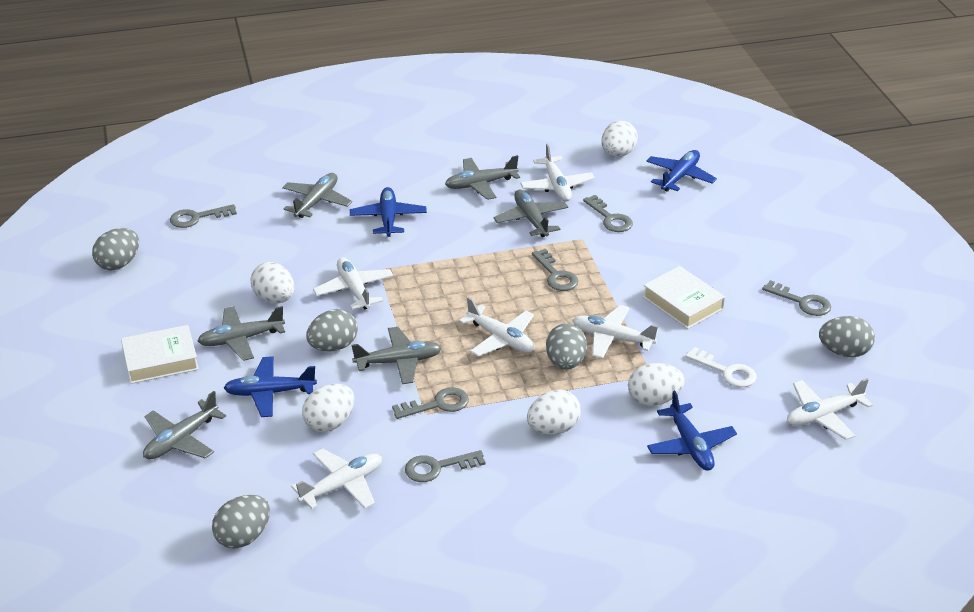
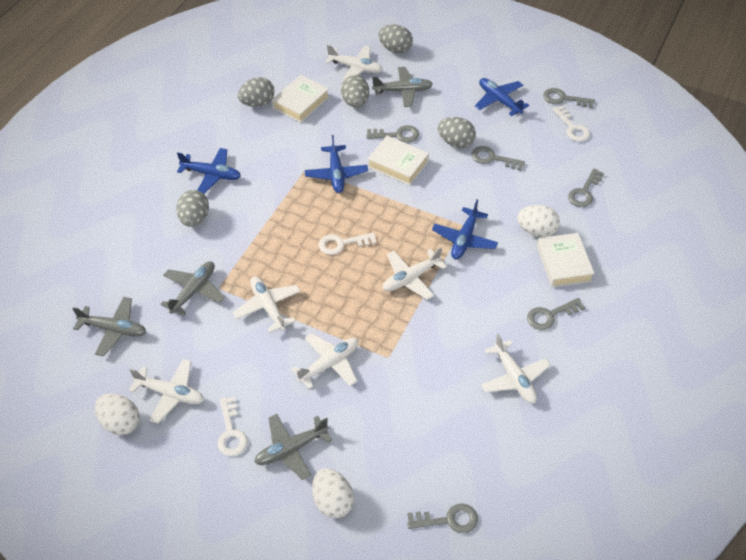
grey plane: [143,391,226,459] [198,306,285,361] [282,173,352,218] [352,327,441,384] [445,155,520,200] [494,190,568,237] = 6 -> [72,297,146,356] [160,261,225,316] [254,414,332,480] [372,67,433,107] = 4
white book: [121,325,199,384] [643,266,725,329] = 2 -> [272,75,329,123] [368,136,429,185] [537,233,595,287] = 3
white egg: [250,262,294,303] [302,384,354,432] [527,390,581,435] [601,120,638,157] [628,363,685,406] = 5 -> [95,393,140,435] [312,468,354,518] [517,205,560,237] = 3
white key: [685,347,757,388] = 1 -> [217,397,248,456] [319,233,376,255] [553,105,590,142] = 3

